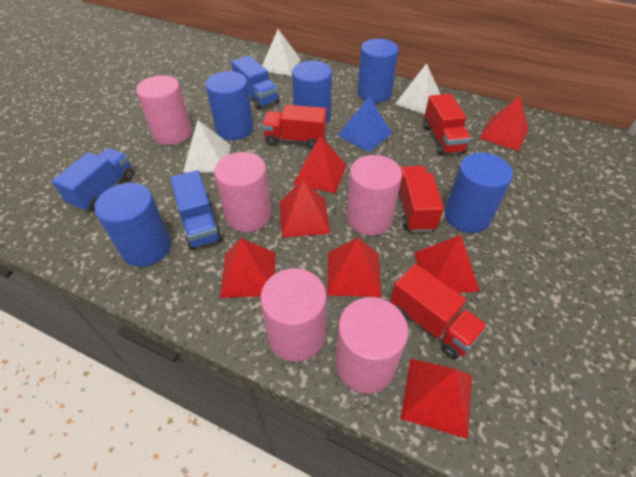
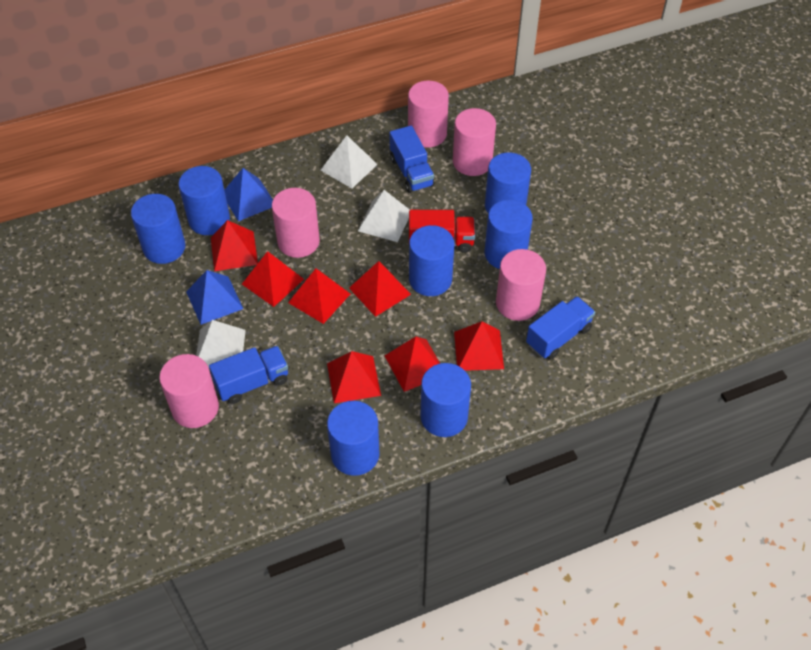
blue cylinder: [94,183,171,267] [205,71,254,140] [292,61,332,124] [357,39,399,103] [444,153,513,233] = 5 -> [131,194,186,264] [178,166,230,235] [327,401,380,476] [409,225,454,296] [421,363,471,437] [484,200,533,269] [485,152,531,213] = 7
blue pyramid: [338,96,393,152] = 1 -> [186,270,243,325] [225,168,273,221] = 2
red truck: [262,105,327,149] [390,264,487,359] [399,166,444,232] [424,94,471,155] = 4 -> [409,210,475,253] = 1

